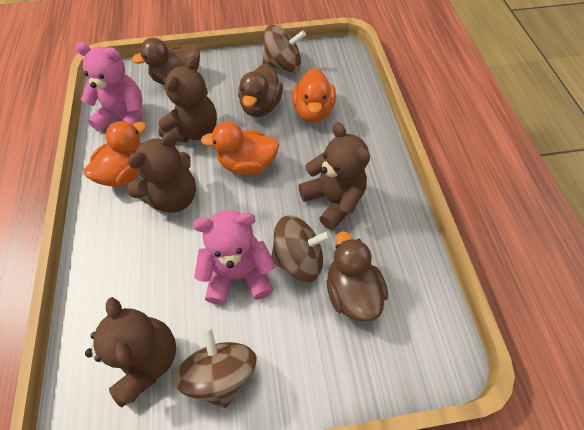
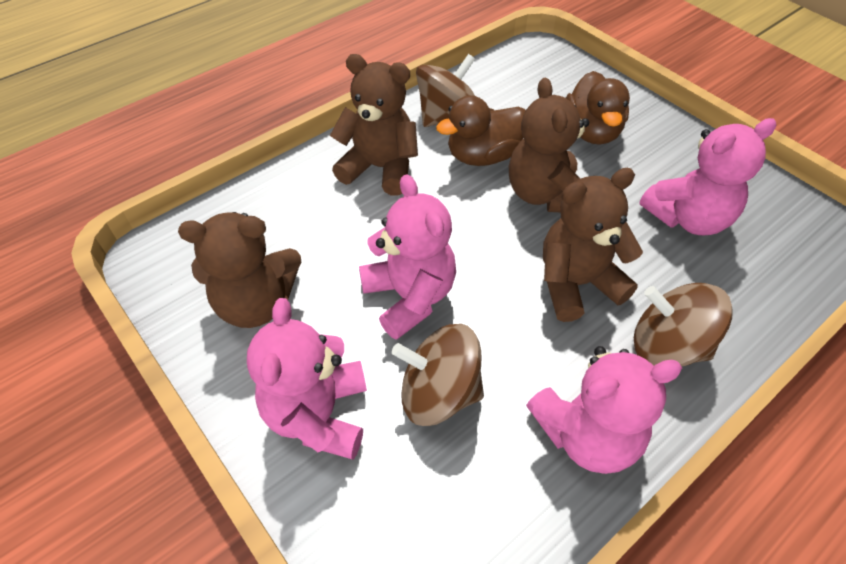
brown duck: [132,38,200,85] [238,64,283,117] [326,231,388,322] = 3 -> [436,95,525,166] [566,71,630,145] = 2
orange duck: [84,121,147,187] [201,122,279,175] [292,68,336,123] = 3 -> none = 0
pink teddy bear: [75,42,143,132] [193,210,275,305] = 2 -> [247,298,367,460] [359,174,456,340] [526,346,682,474] [639,118,776,235] = 4

